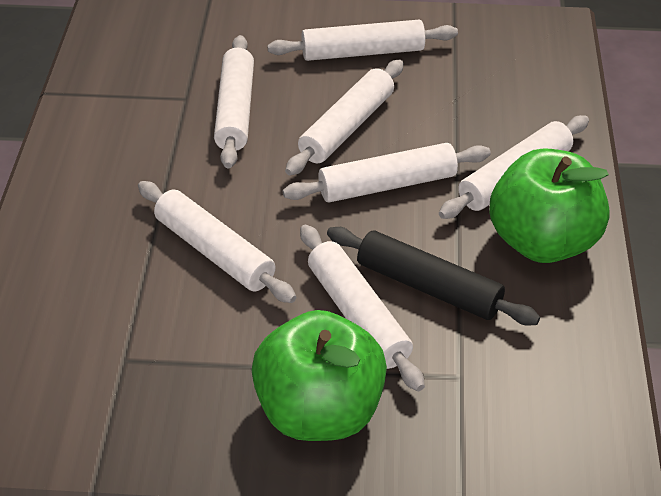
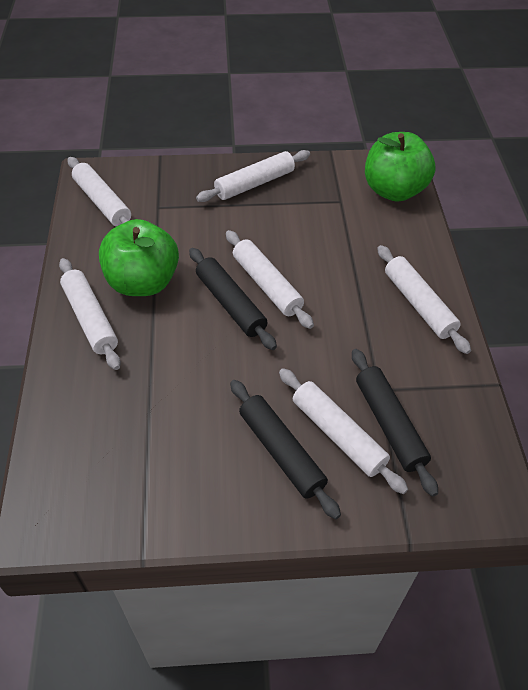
black rolling pin: [327,227,540,326] = 1 -> [189,248,277,350] [230,380,341,519] [352,349,438,496] = 3
white rolling pin: [138,181,296,303] [214,35,254,168] [267,20,458,61] [283,143,491,202] [285,60,404,175] [300,225,425,391] [439,115,589,219] = 7 -> [59,258,121,370] [68,157,131,227] [196,150,310,202] [226,230,314,329] [279,368,408,494] [377,245,471,354] = 6

